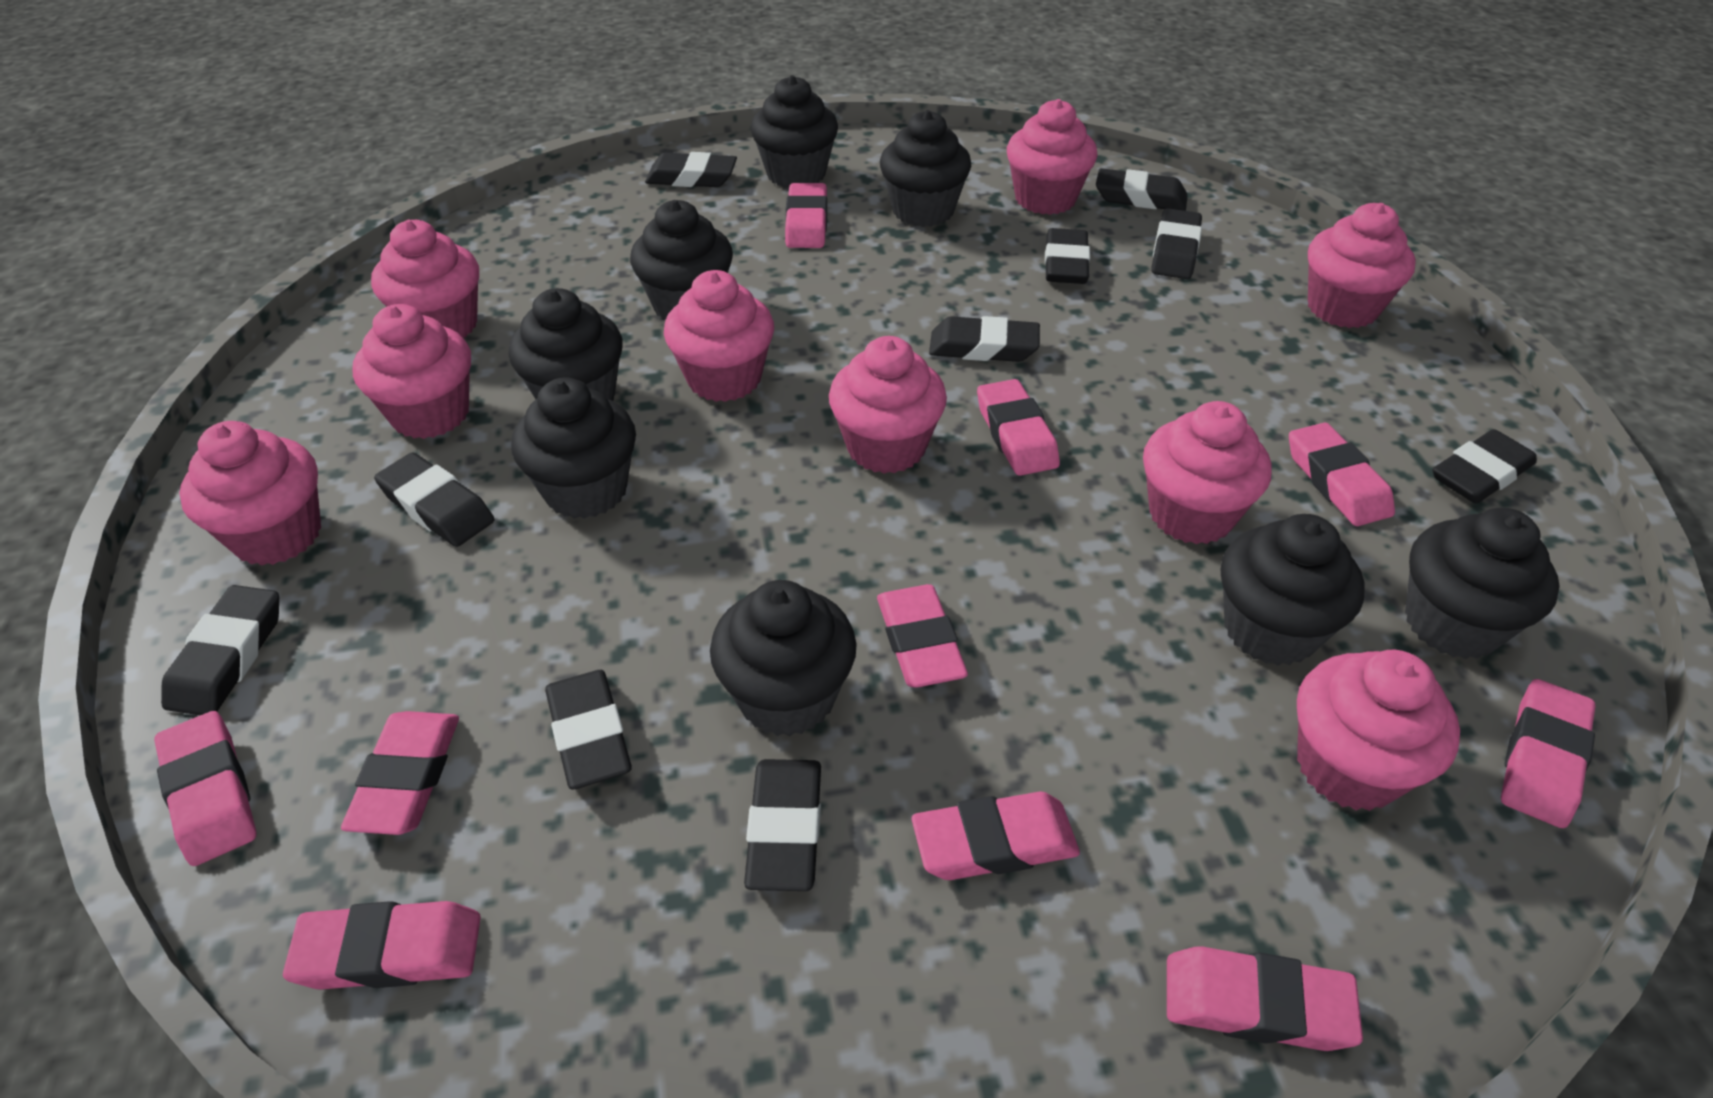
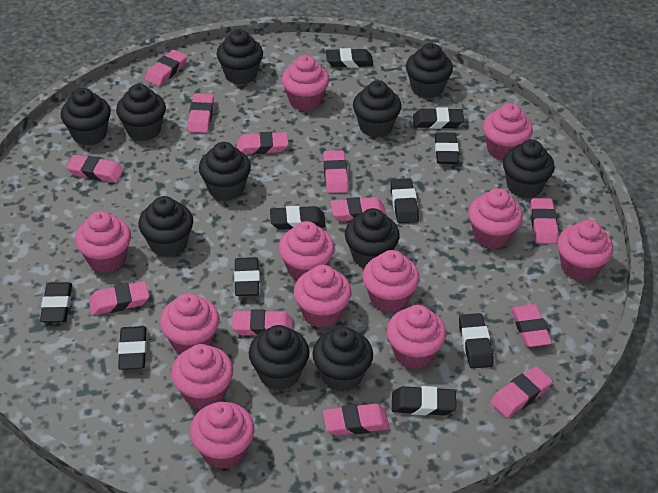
black cupcake: [508,288,623,401] [511,377,636,519] [630,200,733,320] [710,580,857,737] [751,75,838,188] [880,110,971,227] [1221,514,1365,666] [1405,508,1560,659] = 8 -> [61,88,111,146] [116,84,166,141] [138,196,193,257] [199,142,251,201] [217,29,263,84] [249,325,310,390] [312,327,373,392] [345,208,400,268] [353,81,402,137] [406,43,453,98] [503,139,555,198] = 11
pink cupcake: [179,421,321,566] [352,304,471,439] [371,220,479,338] [664,270,774,402] [829,336,947,474] [1007,99,1098,215] [1143,401,1271,545] [1297,650,1460,811] [1308,203,1416,328] = 9 -> [75,211,131,273] [160,293,220,354] [171,344,233,409] [190,402,254,469] [279,221,335,280] [282,55,329,111] [294,265,352,328] [363,250,419,313] [387,305,446,369] [469,188,523,249] [483,103,533,160] [557,220,613,281] = 12
pink eraser: [154,711,257,866] [283,901,481,989] [341,711,459,835] [785,183,827,248] [877,584,968,688] [912,791,1080,880] [977,379,1060,476] [1167,947,1363,1051] [1289,422,1395,526] [1501,679,1596,828] = 10 -> [66,155,124,183] [89,281,149,315] [145,50,187,86] [188,93,214,133] [232,310,293,336] [237,132,288,154] [323,150,348,193] [323,404,389,436] [331,197,386,221] [490,366,553,418] [511,304,552,347] [530,198,558,244] = 12

